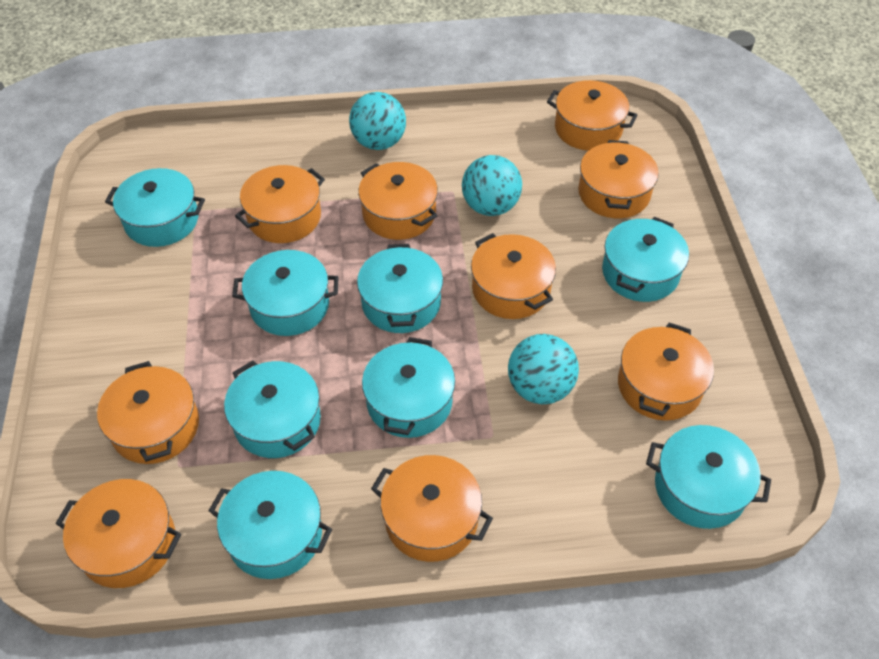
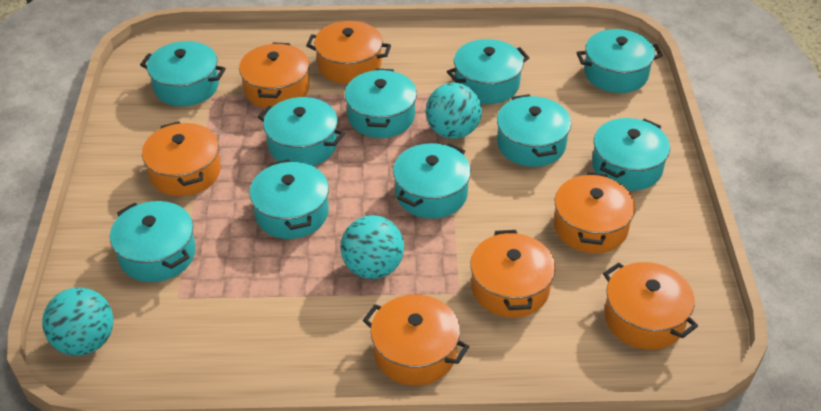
orange pot: [56,479,181,588] [97,361,199,464] [235,165,325,243] [358,162,438,240] [371,455,493,562] [471,233,556,319] [547,80,637,151] [578,140,659,218] [618,323,714,421] = 9 -> [142,121,221,196] [239,42,310,108] [306,21,391,84] [363,295,469,386] [470,230,555,318] [554,172,635,253] [603,262,698,350] = 7
turquoise pot: [105,168,205,247] [209,471,332,579] [224,360,321,458] [232,250,339,336] [357,244,443,333] [362,337,455,438] [602,217,689,302] [646,425,771,529] = 8 -> [110,201,196,282] [140,41,226,106] [249,159,329,239] [258,97,345,166] [345,69,417,138] [393,143,471,219] [447,39,529,104] [497,94,571,167] [577,29,663,93] [592,118,670,191] = 10

